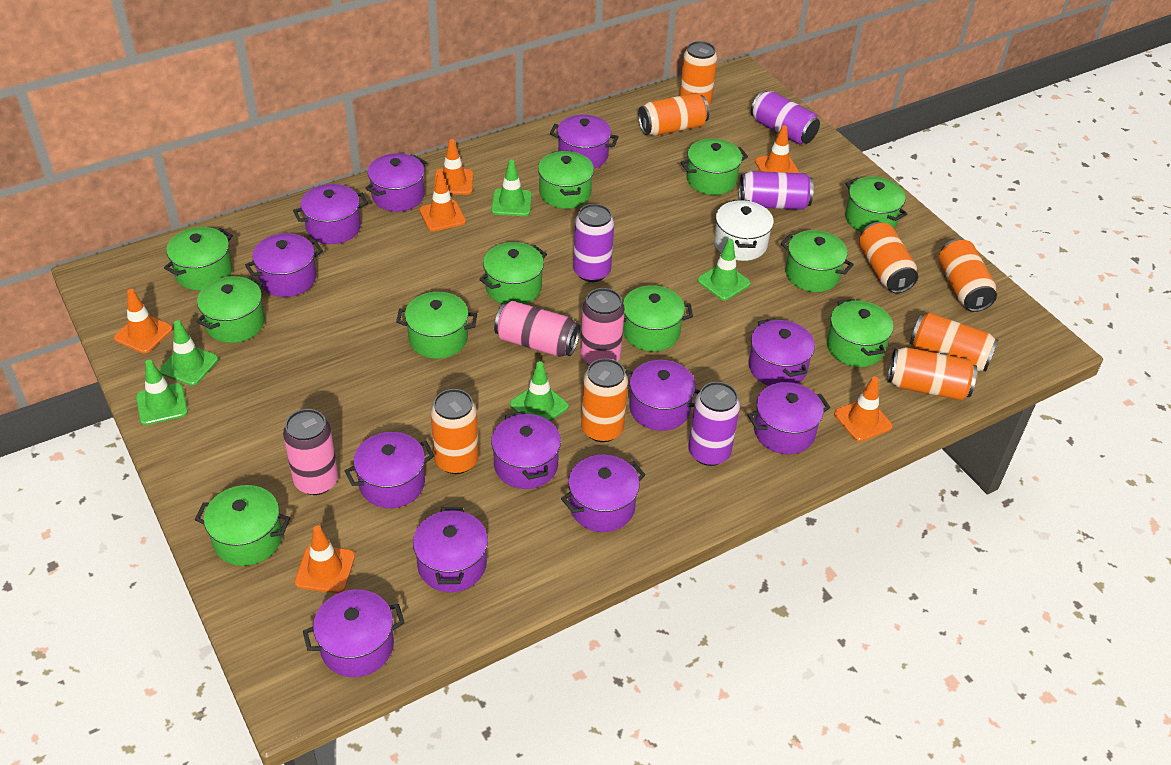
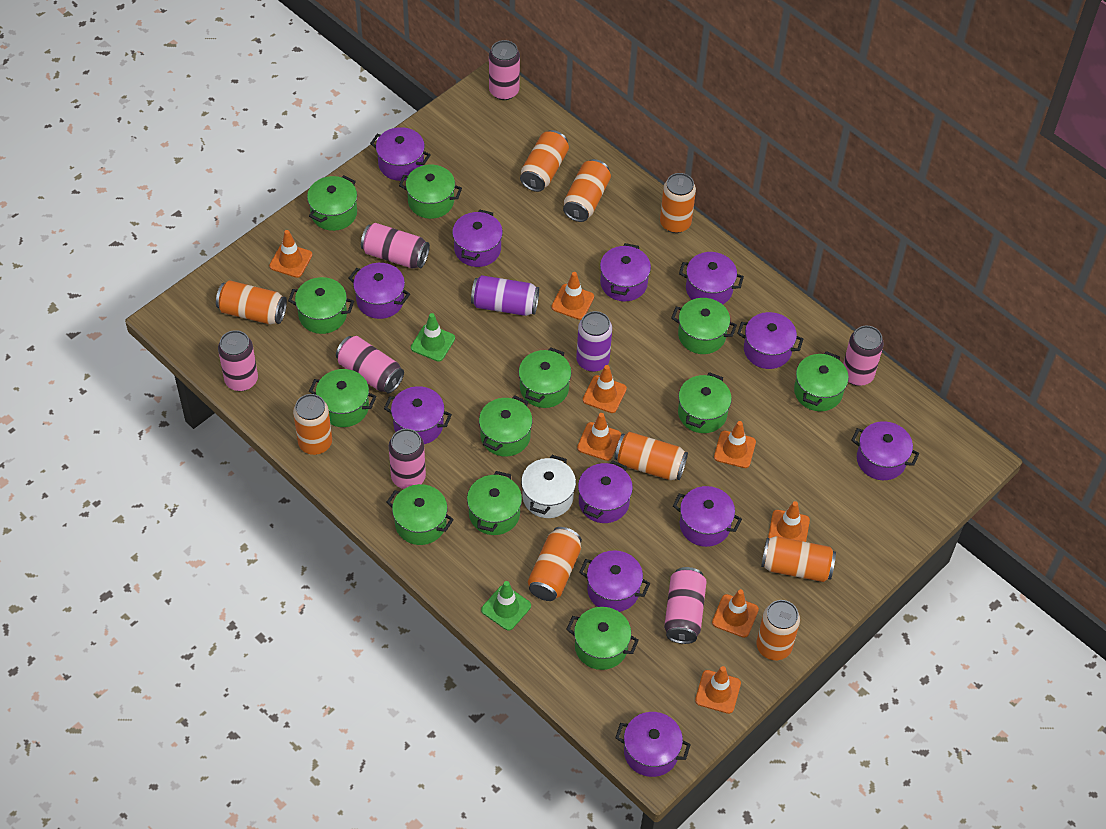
green pot: [164,227,233,290] [195,485,290,566] [196,276,265,343] [396,292,477,359] [479,242,547,304] [538,150,594,209] [623,285,693,352] [680,138,748,195] [781,230,854,292] [827,299,893,367] [845,177,907,232] = 11 -> [288,277,354,334] [307,175,357,231] [309,369,376,427] [387,484,454,545] [399,165,462,219] [467,471,522,535] [479,396,532,456] [519,347,571,408] [566,607,639,670] [671,298,737,354] [678,372,732,433] [794,351,849,411] = 12
green traffic cone: [136,360,188,425] [159,320,218,386] [491,160,532,216] [510,361,569,421] [697,239,751,300] = 5 -> [411,313,455,362] [481,581,531,631] = 2
orange can: [431,389,479,474] [581,358,628,442] [638,93,709,136] [679,41,717,106] [859,222,918,293] [887,347,977,400] [910,312,998,372] [938,239,997,312] = 8 -> [216,280,287,325] [293,394,332,455] [520,130,569,192] [528,527,582,601] [563,159,611,222] [615,432,688,480] [660,173,696,233] [756,600,800,660] [761,536,836,582] = 9
orange traffic cone: [114,289,173,353] [295,526,355,593] [419,172,466,231] [434,139,473,195] [755,125,800,173] [834,377,892,442] = 6 -> [269,230,312,278] [551,272,594,320] [577,413,621,461] [583,365,627,413] [695,666,741,714] [712,589,759,638] [714,421,756,468] [768,501,810,542] = 8
pink can: [283,409,338,495] [494,301,580,357] [580,288,625,365] = 3 -> [218,330,258,391] [336,336,404,393] [361,223,430,269] [389,429,426,489] [489,40,520,100] [664,567,707,644] [843,326,884,386] = 7
purple can: [573,204,614,282] [688,382,740,466] [739,171,814,210] [751,91,820,144] = 4 -> [471,275,539,316] [576,311,612,372] = 2

